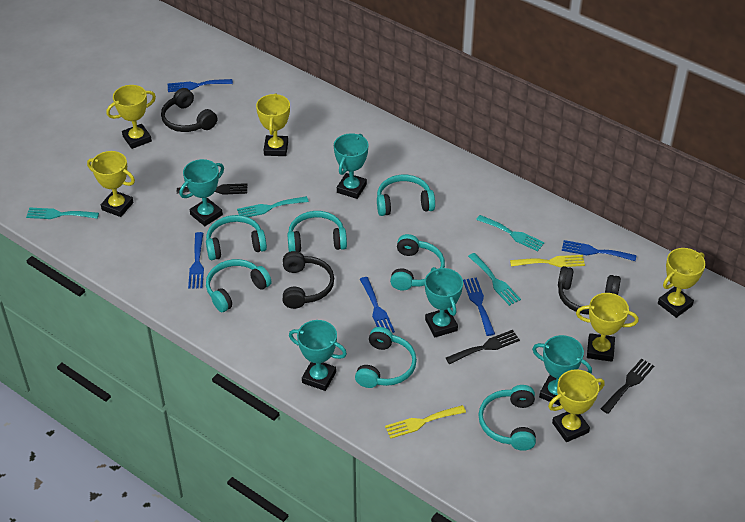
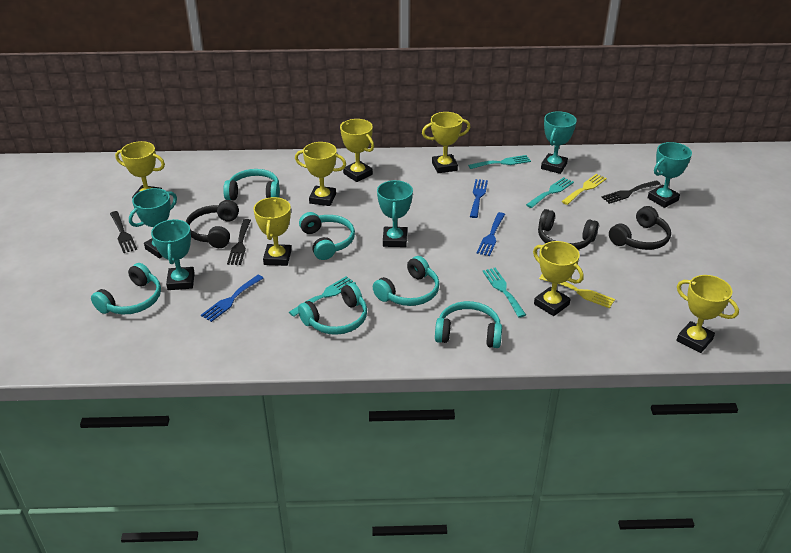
blue fork: [168,79,233,92] [188,232,204,289] [360,277,395,333] [463,277,495,336] [562,240,637,261] = 5 -> [201,275,264,322] [470,179,488,218] [476,212,505,256] = 3
turquoise headphones: [206,215,267,260] [206,259,272,312] [287,211,347,252] [355,327,417,388] [377,175,435,216] [390,234,445,291] [478,385,536,451] = 7 -> [91,263,161,314] [223,169,280,201] [298,283,367,335] [299,212,355,260] [373,256,439,306] [435,301,502,348] = 6
yellow trophy: [87,151,135,217] [106,85,156,149] [256,93,290,156] [548,369,605,442] [576,293,639,362] [658,248,706,318] = 6 -> [115,141,165,199] [253,197,291,266] [295,142,346,206] [340,119,374,182] [422,112,470,173] [533,241,584,316] [677,275,739,353] = 7

